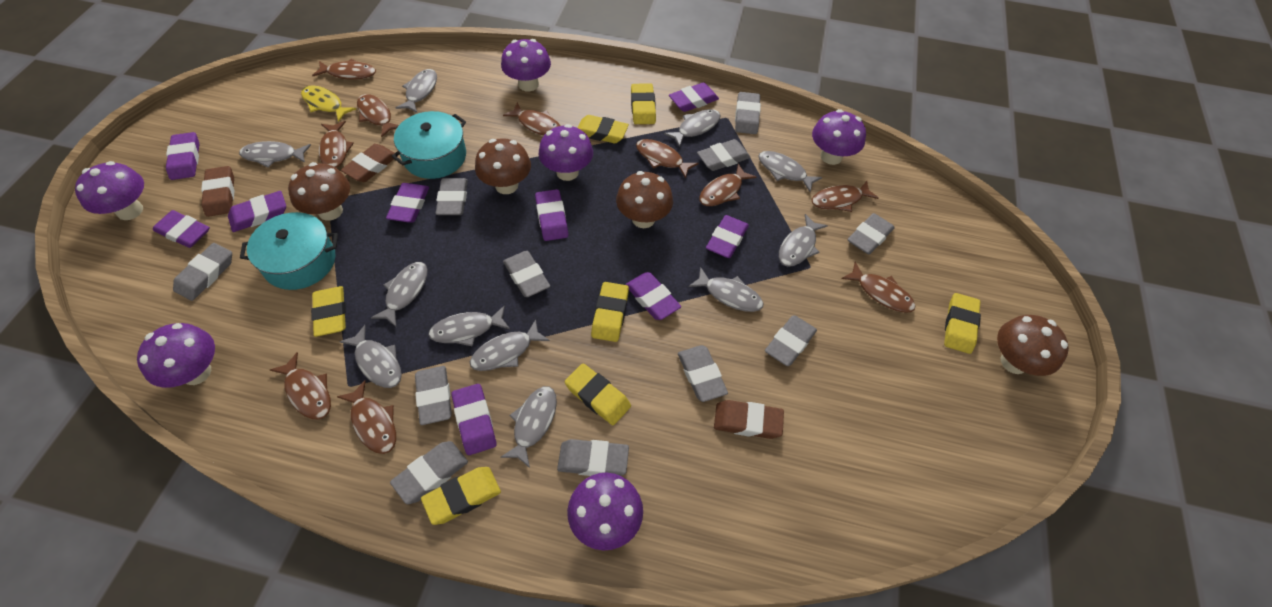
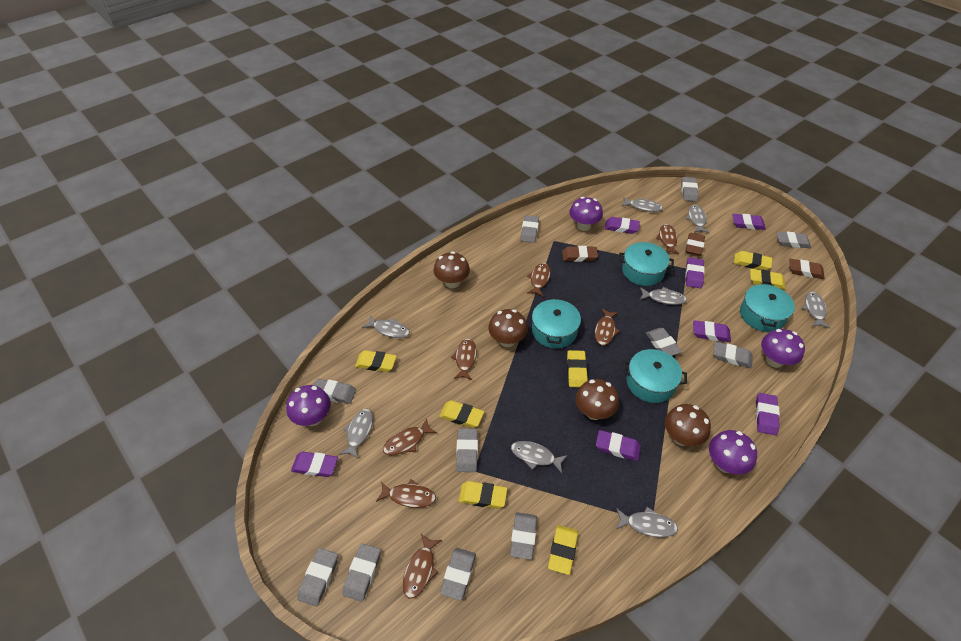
brown fish: [270,352,331,419] [312,59,376,80] [319,121,354,168] [337,380,396,454] [357,94,399,137] [503,102,560,136] [636,139,699,179] [699,164,756,206] [812,181,879,212] [841,262,916,313] = 10 -> [376,479,436,508] [383,418,437,455] [403,534,442,599] [451,339,477,380] [527,263,550,296] [595,308,620,346] [656,224,679,254] = 7
grey fish: [239,141,311,168] [339,325,402,388] [371,262,428,327] [396,69,437,113] [428,305,510,346] [470,319,550,371] [500,386,557,468] [664,109,720,147] [688,267,764,312] [758,151,823,192] [779,214,828,267] = 11 -> [339,409,373,458] [362,315,410,338] [511,441,568,473] [616,507,678,537] [621,197,663,212] [640,287,687,305] [686,205,709,233] [802,292,830,328] = 8
purple eraser: [153,210,210,248] [166,132,199,180] [228,191,286,232] [386,183,429,223] [452,384,496,455] [535,189,568,241] [625,272,681,320] [669,82,719,112] [706,215,749,258] = 9 -> [291,452,338,477] [596,430,641,461] [605,217,640,234] [686,257,704,288] [693,320,731,342] [732,214,766,230] [756,393,780,435] = 7
purple mushroom: [75,161,144,220] [137,323,215,388] [501,39,551,91] [539,124,593,181] [567,472,643,550] [812,109,866,165] = 6 -> [286,385,331,426] [569,197,603,231] [709,430,757,475] [761,329,805,368] = 4
turquoise pot: [240,212,338,290] [391,111,466,179] = 2 -> [532,298,581,348] [619,242,674,286] [623,349,687,403] [740,283,795,332] = 4
yellow fish: [301,85,356,122] = 1 -> none = 0

